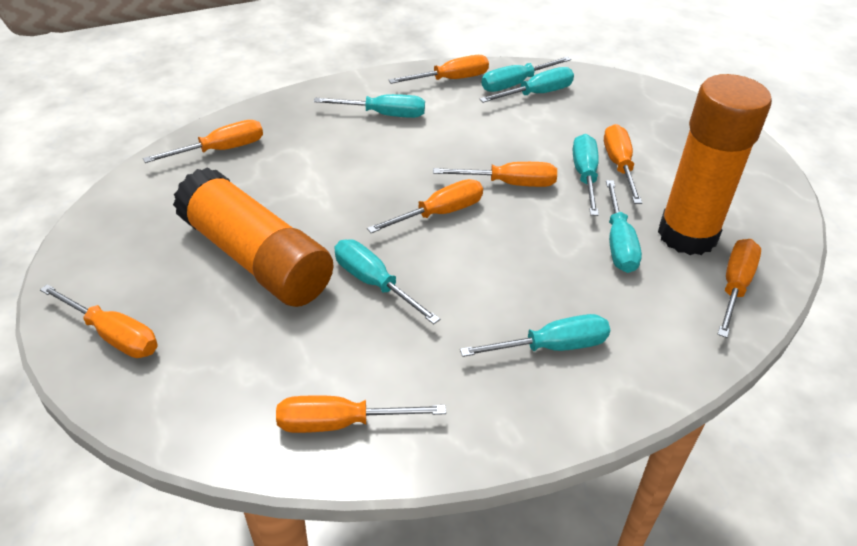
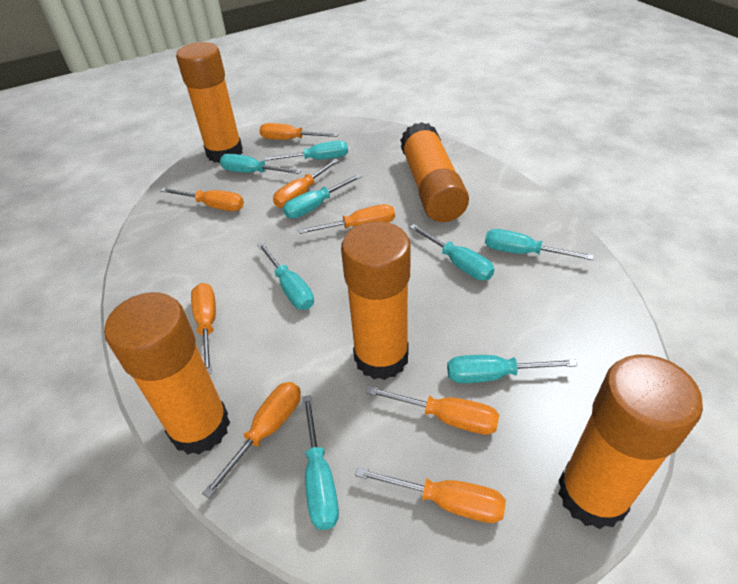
orange glue stick: [173,167,333,307] [658,74,772,255] = 2 -> [104,292,230,455] [176,42,243,163] [341,221,411,380] [400,122,469,222] [558,355,703,529] = 5
turquoise screwdriver: [314,94,425,118] [334,239,440,324] [460,314,610,357] [480,67,574,103] [481,56,571,92] [573,134,599,216] [606,180,642,273] = 7 -> [220,154,301,174] [257,242,314,310] [264,141,348,161] [283,174,362,218] [303,395,339,530] [409,224,494,280] [447,355,577,383] [485,229,594,260] = 8

